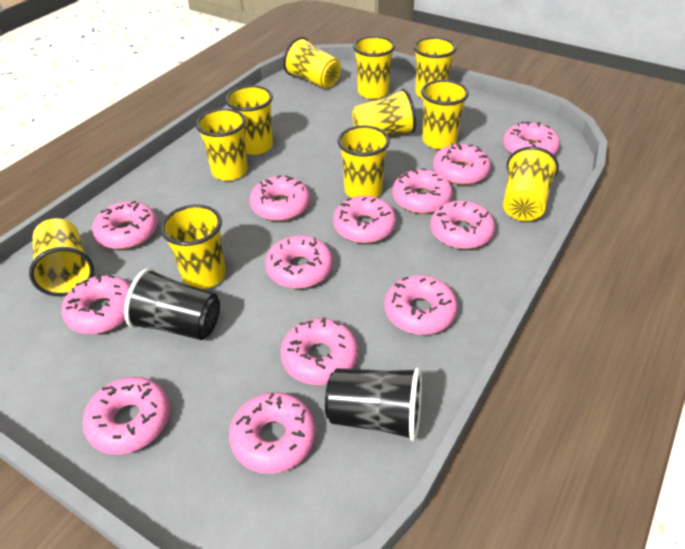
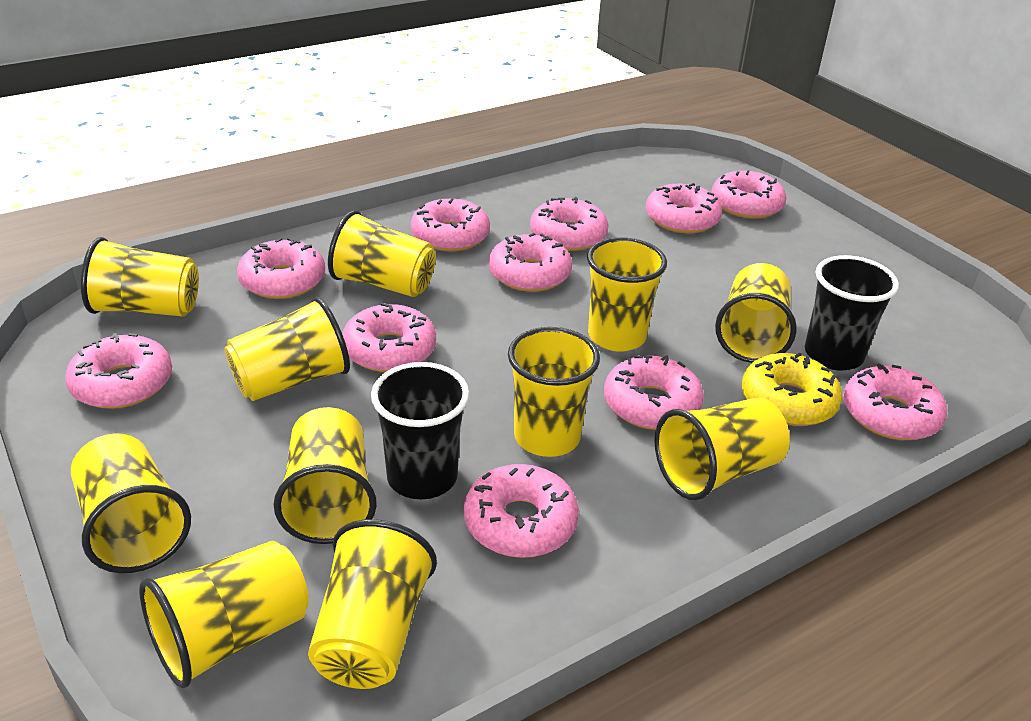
pink donut: [62,274,131,334] [83,377,170,455] [92,201,158,249] [229,392,316,474] [250,175,310,221] [265,236,333,289] [281,318,358,385] [333,196,396,243] [385,275,458,335] [392,168,453,214] [430,201,495,249] [433,143,491,185] [503,122,560,155] = 13 -> [65,333,172,409] [237,238,325,299] [342,303,436,372] [411,198,490,252] [464,464,579,558] [489,233,572,292] [530,197,609,251] [604,355,704,430] [646,183,722,234] [711,171,786,219] [843,364,947,440] = 11
yellow donut: none = 0 -> [742,352,842,426] = 1

